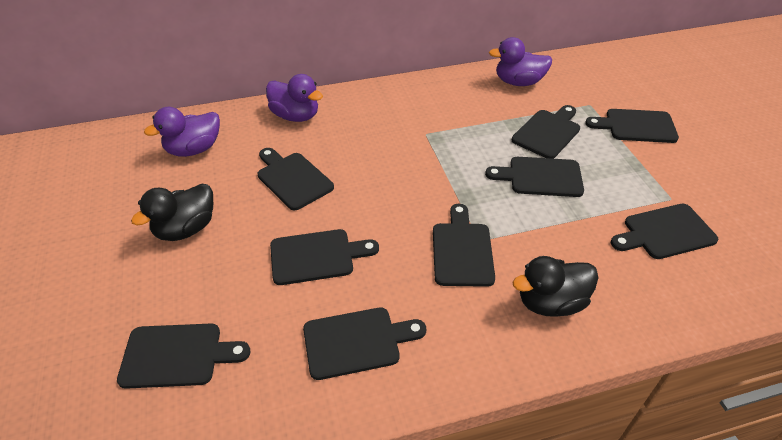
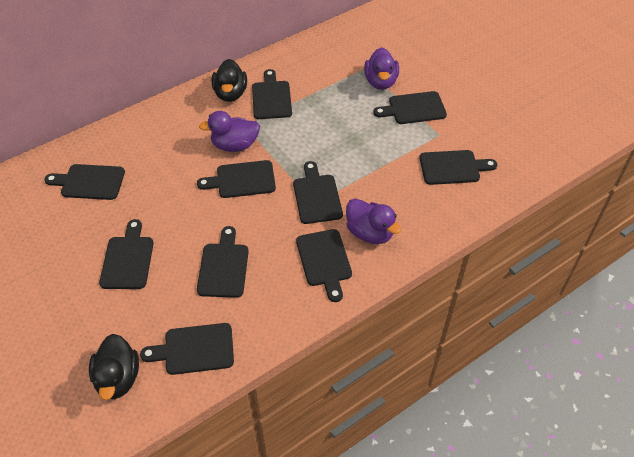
black cutting board: [117,323,250,389] [258,148,334,210] [270,229,379,285] [303,307,426,380] [433,204,495,287] [485,157,584,197] [512,105,580,159] [585,109,679,143] [611,204,719,259] = 9 -> [44,164,125,200] [99,219,154,289] [140,323,234,375] [197,160,276,198] [197,226,249,298] [252,69,292,119] [293,161,343,224] [296,229,352,302] [374,91,447,124] [419,150,497,185] = 10

